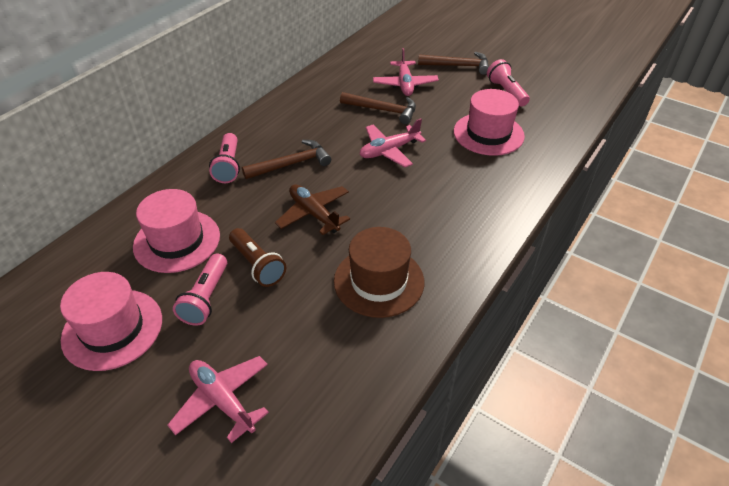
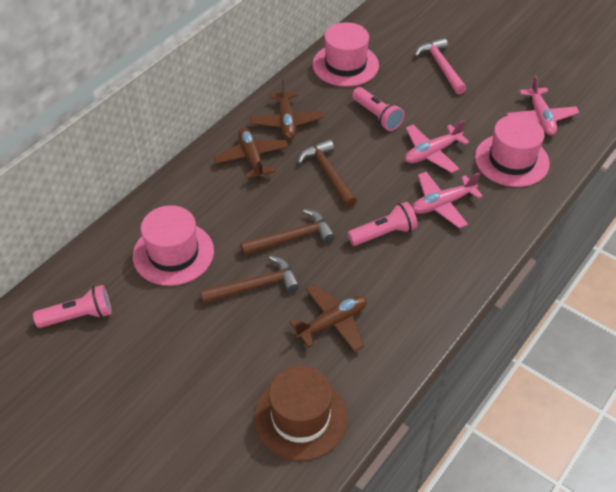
brown flashlight: [229,228,286,287] = 1 -> none = 0
brown plane: [275,184,350,235] = 1 -> [213,128,289,180] [250,79,323,140] [289,284,367,352] = 3
pink hammer: none = 0 -> [415,38,467,95] = 1

